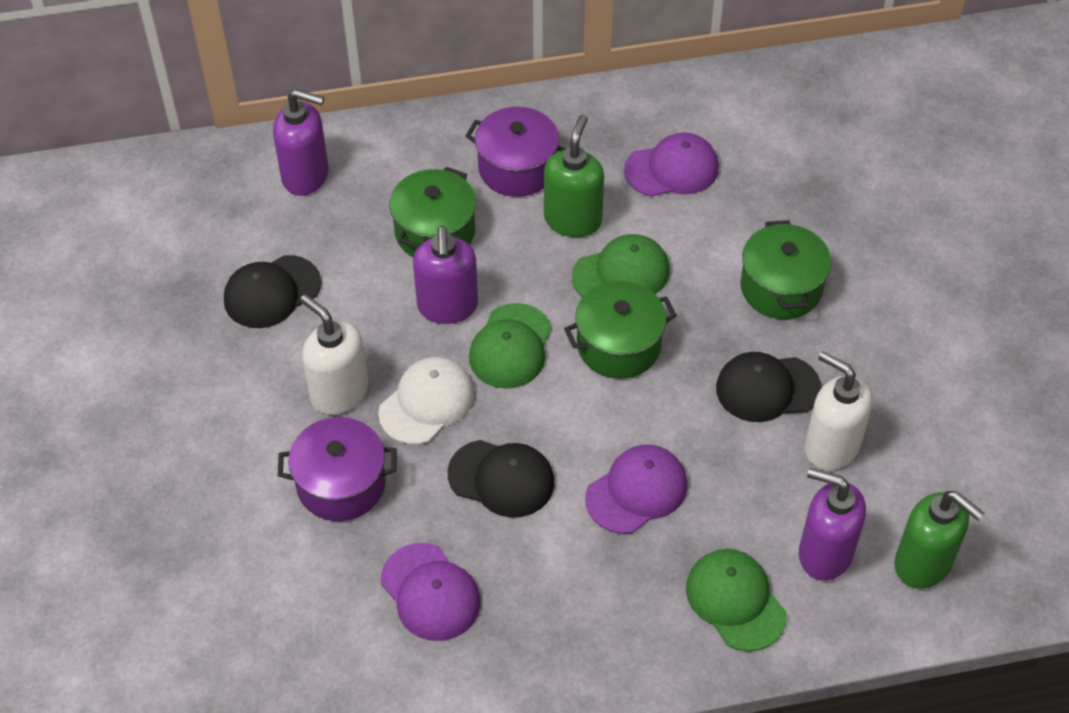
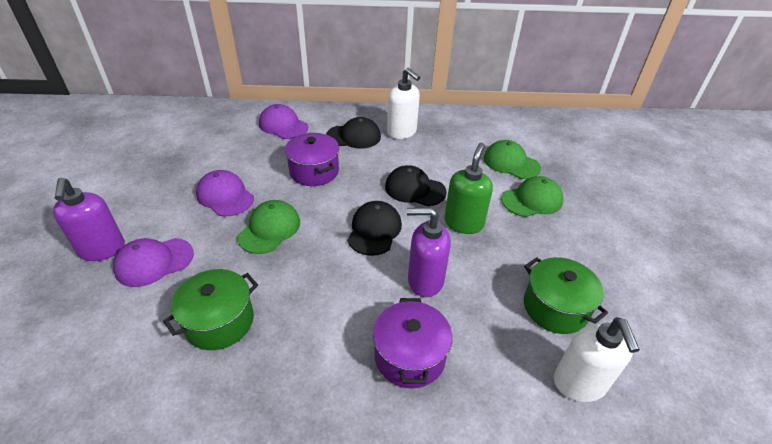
green pot: [390,167,476,257] [564,281,677,379] [740,220,831,319] = 3 -> [163,269,258,350] [524,257,608,334] = 2
green soap dispenser: [544,114,604,237] [894,491,984,589] = 2 -> [444,143,493,234] = 1
purple soap dispenser: [273,89,329,196] [413,226,478,324] [799,468,866,581] = 3 -> [53,178,125,261] [407,207,451,297] = 2
white cap: [378,357,475,445] = 1 -> none = 0

